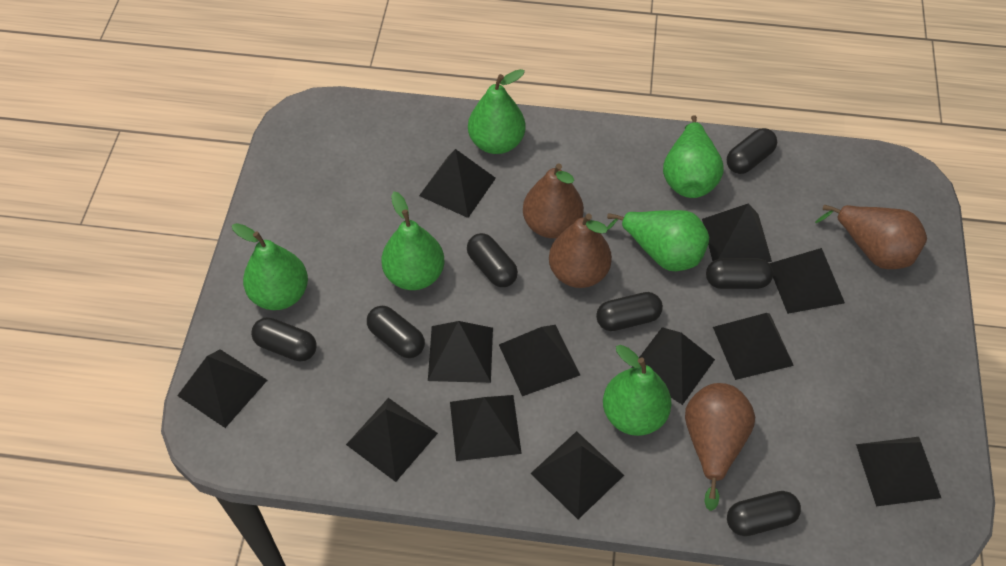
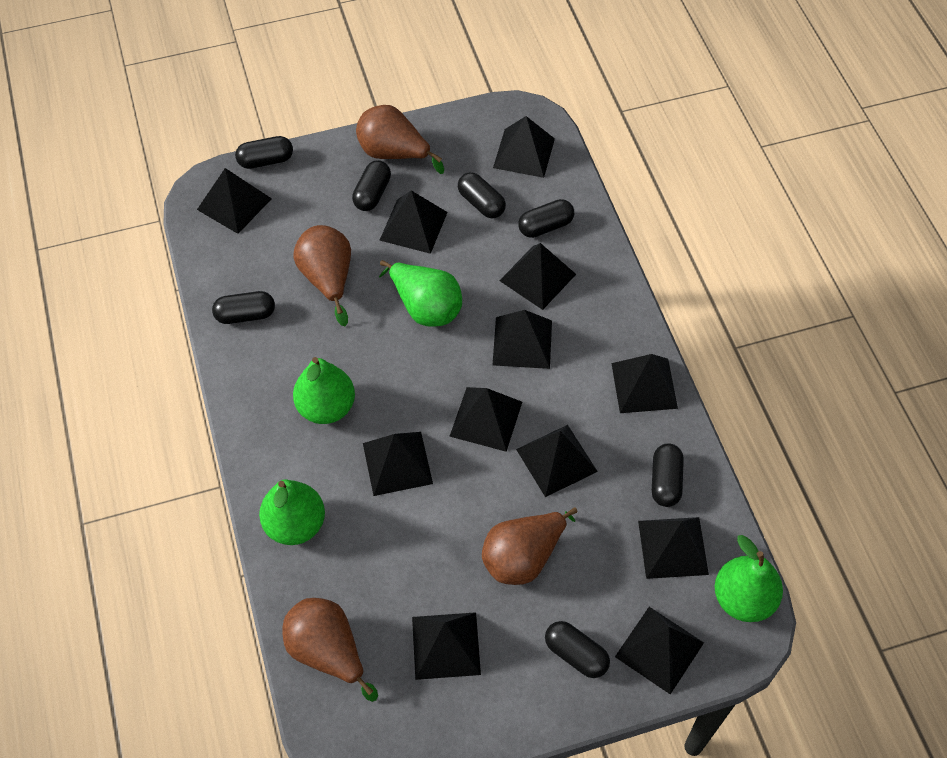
green pear: [232,223,308,310] [382,192,444,290] [468,69,526,154] [603,345,672,436] [607,210,709,271] [663,115,724,198] = 6 -> [259,479,325,545] [293,357,355,424] [379,260,462,327] [715,535,783,622] = 4

